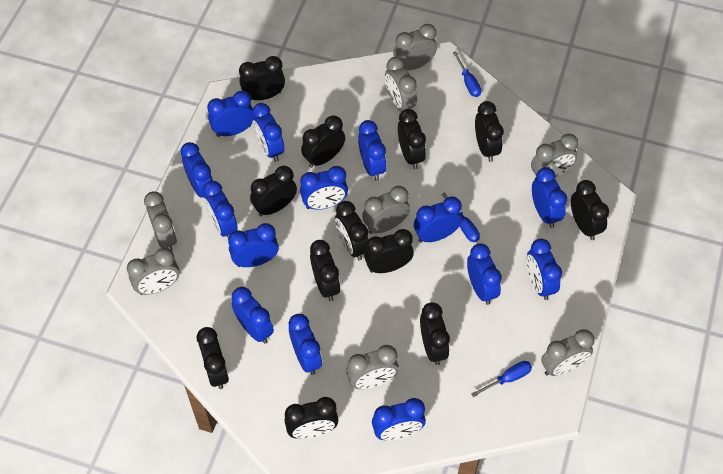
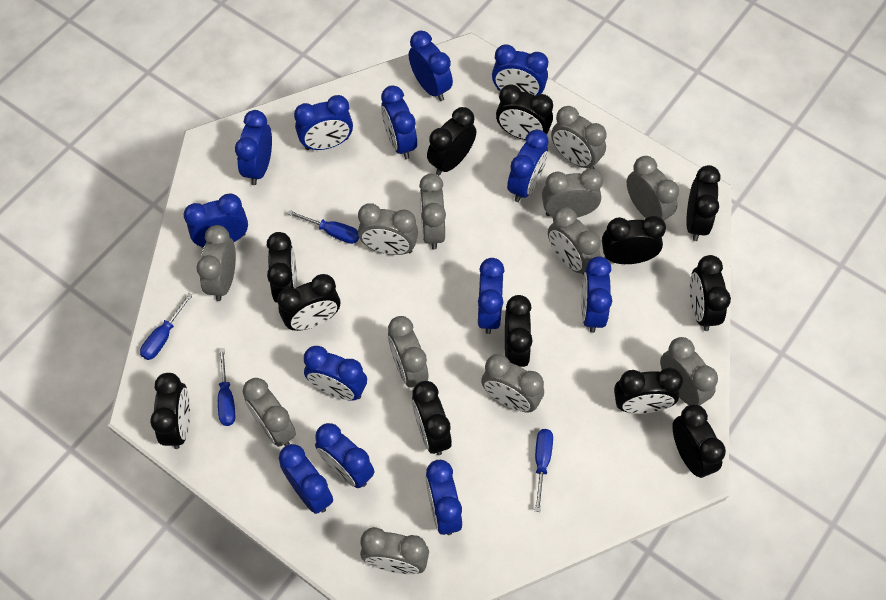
blue clock: [180,142,213,197] [203,181,238,238] [207,91,254,137] [228,223,279,267] [232,287,274,344] [252,103,284,162] [289,314,322,375] [300,166,348,210] [358,120,387,181] [372,398,426,440] [414,196,462,243] [467,243,502,305] [527,239,562,300] [532,167,567,228] = 14 -> [184,193,248,248] [235,110,272,185] [279,444,333,514] [294,95,353,150] [304,346,367,401] [315,423,374,488] [381,85,417,159] [409,31,453,101] [425,460,462,535] [478,258,505,334] [492,44,548,96] [507,130,549,202] [581,256,612,333] = 13
blue screwdriver: [442,192,480,242] [453,51,481,97] [471,361,532,397] = 3 -> [140,293,193,360] [218,348,235,426] [288,210,359,244] [535,429,553,512] = 4
grey clock: [127,248,180,295] [144,191,177,251] [346,345,399,389] [362,186,410,234] [385,57,417,111] [393,24,437,70] [531,134,578,180] [541,329,595,376] = 8 -> [197,225,236,301] [242,378,296,447] [358,203,418,255] [360,527,429,574] [388,316,428,387] [419,173,446,250] [481,354,544,412] [542,169,603,217] [548,207,601,275] [551,106,607,169] [627,156,679,221] [660,337,718,405] = 12

